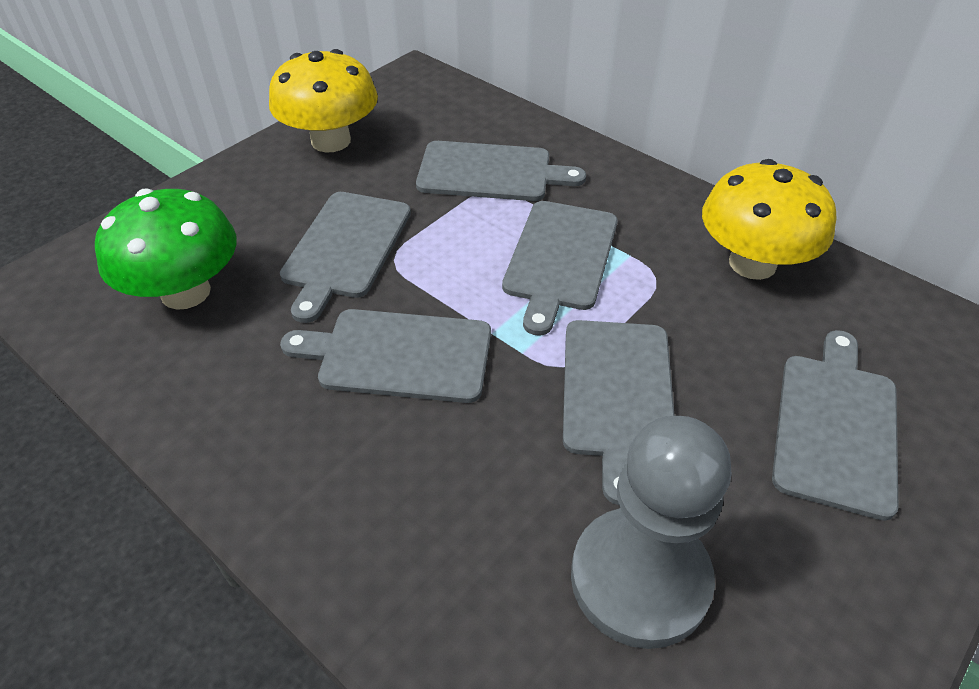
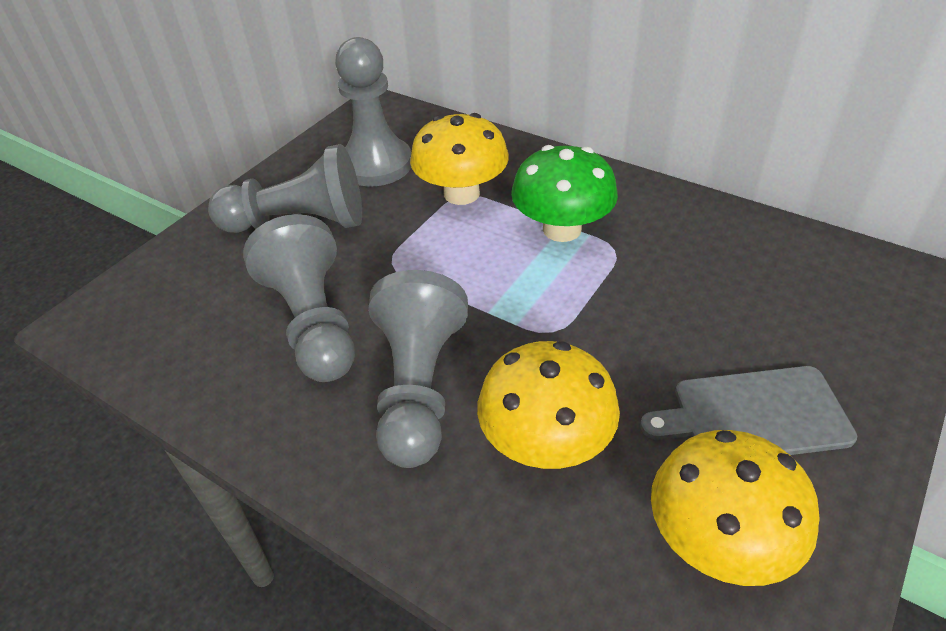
grey cutting board: [280,192,411,323] [280,309,491,403] [416,141,586,201] [502,201,618,336] [563,320,675,505] [772,330,898,521] = 6 -> [640,366,857,455] = 1
grey pawn: [571,416,732,649] = 1 -> [208,144,362,233] [243,214,355,382] [335,37,411,186] [368,270,468,468] = 4
yellow mushroom: [269,49,378,153] [702,159,836,280] = 2 -> [410,113,509,205] [477,341,620,469] [651,430,820,586] = 3

